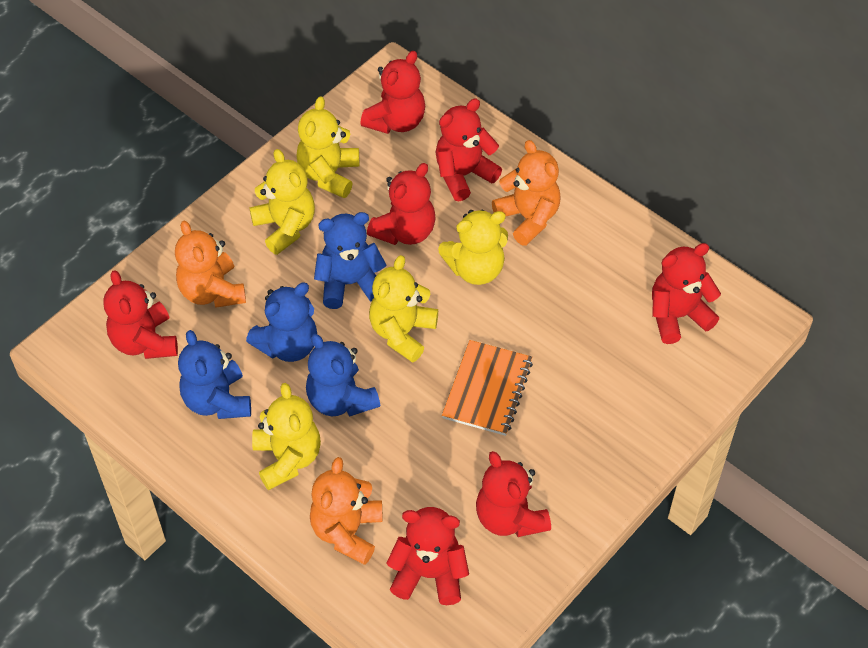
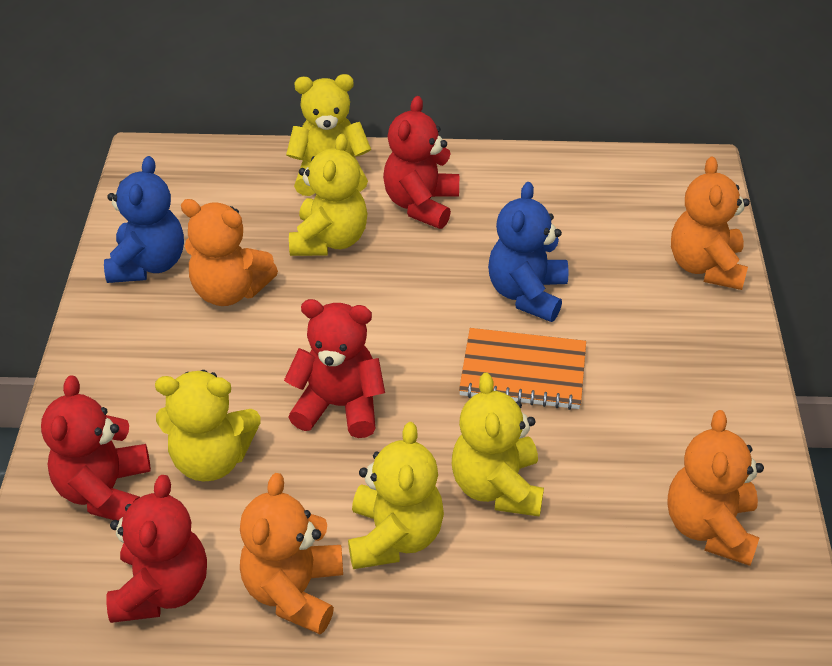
blue teddy bear: [178,330,251,419] [246,283,317,362] [306,334,380,417] [314,212,387,309] = 4 -> [104,156,184,283] [488,182,569,322] = 2
orange teddy bear: [175,221,246,308] [310,457,383,565] [492,140,561,246] = 3 -> [181,199,278,306] [240,473,343,635] [667,410,764,566] [671,157,750,290] = 4
red teddy bear: [103,270,178,359] [360,51,425,134] [367,163,436,245] [386,507,469,605] [436,99,502,201] [476,451,551,537] [652,243,721,344] = 7 -> [41,375,151,521] [106,475,207,623] [284,299,385,438] [383,96,459,229] = 4

